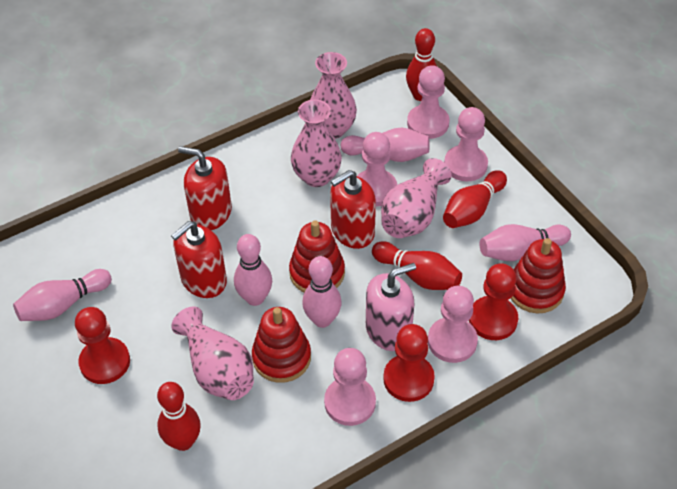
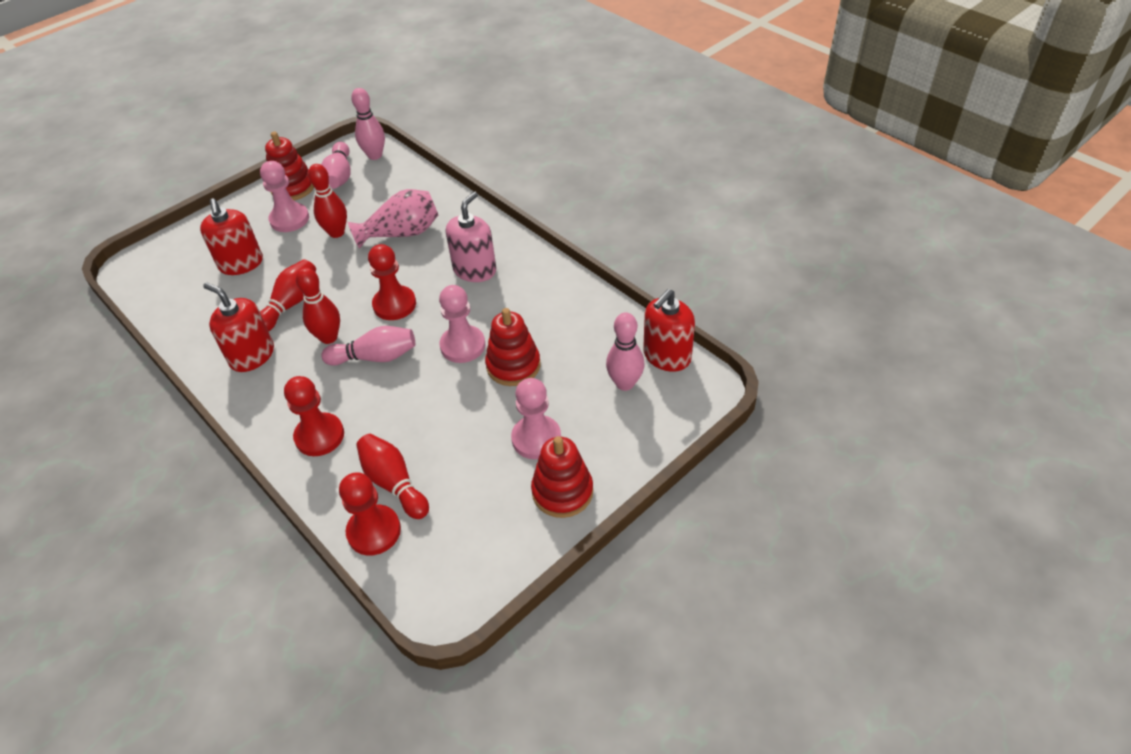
pink bowling pin: [13,269,112,321] [234,234,272,306] [302,256,342,328] [340,127,430,162] [480,224,571,261] = 5 -> [321,142,351,189] [321,326,415,366] [351,88,385,160] [606,313,645,391] = 4
pink pawn: [324,348,376,426] [357,132,397,207] [407,65,449,139] [428,286,478,363] [444,107,488,181] = 5 -> [260,161,309,232] [439,285,485,363] [511,378,561,459] = 3
pink vase: [171,306,254,400] [291,99,342,187] [310,52,357,139] [381,158,452,238] = 4 -> [348,189,438,249] = 1

